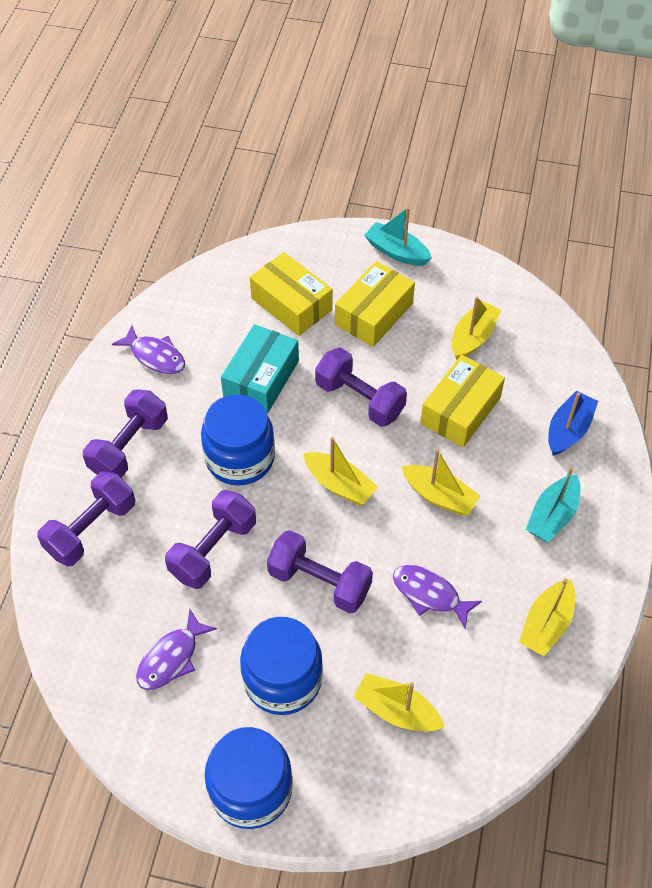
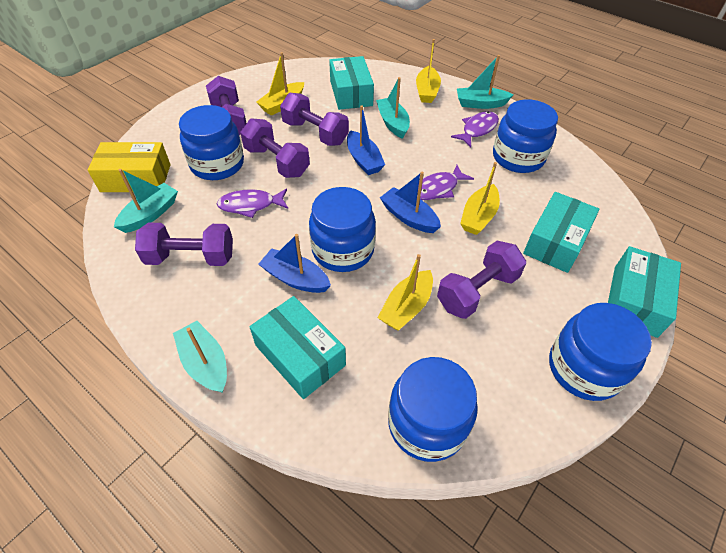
blue boat: [548,391,598,456] = 1 -> [259,234,331,293] [347,105,385,175] [380,172,441,233] = 3
blue jar: [201,395,275,485] [205,727,293,829] [240,617,323,715] = 3 -> [179,105,244,180] [309,187,376,272] [388,357,478,462] [493,99,558,173] [549,303,652,401] = 5
turquoise boat: [364,207,432,266] [526,467,581,542] = 2 -> [114,169,178,233] [173,321,227,393] [376,77,410,139] [457,55,513,109] = 4
turquoise box: [221,324,299,414] = 1 -> [250,296,346,399] [329,56,374,110] [523,192,599,273] [608,246,681,338] = 4
yellow boat: [304,437,378,505] [353,673,445,731] [402,449,481,516] [452,296,501,360] [519,579,575,656] = 5 -> [256,52,304,116] [378,254,433,331] [416,39,441,103] [460,162,500,235] = 4
yellow box: [250,252,333,336] [335,261,415,347] [420,355,505,447] = 3 -> [88,142,170,192] = 1

